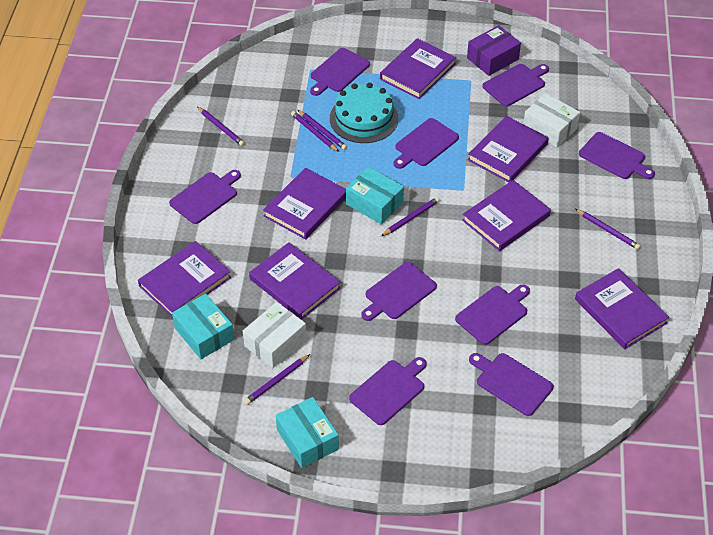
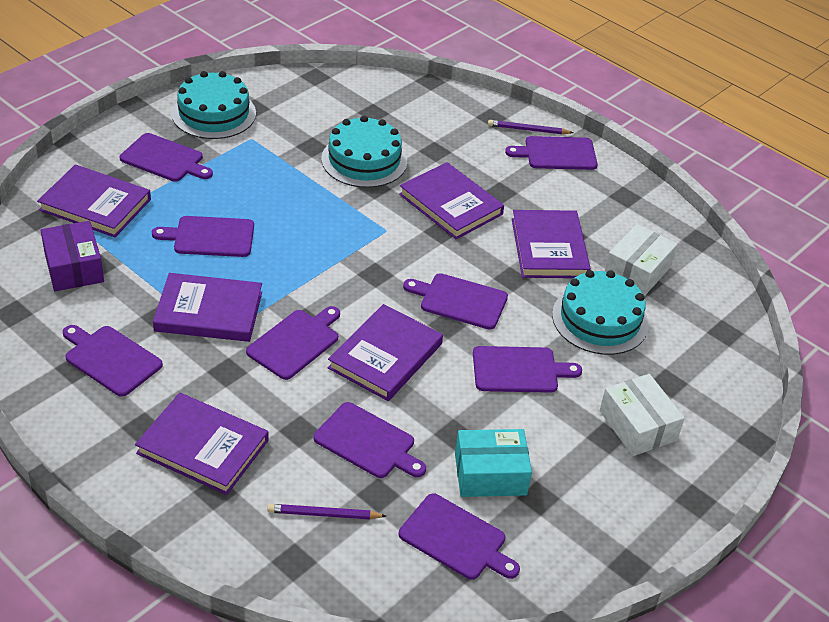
purple book: [138,241,231,318] [249,242,341,320] [263,168,346,240] [380,38,456,99] [462,180,551,251] [468,116,549,182] [575,268,669,349] = 7 -> [37,164,151,237] [135,393,269,495] [153,273,262,342] [328,304,443,401] [399,162,504,239] [512,210,591,278] = 6
purple pencil: [197,107,245,146] [244,354,310,405] [291,111,339,152] [298,110,347,150] [381,197,440,236] [575,209,641,250] = 6 -> [267,504,386,520] [488,120,574,134] = 2
turquoise box: [172,294,234,359] [276,397,339,468] [346,167,404,224] = 3 -> [455,429,532,497] = 1
turquoise cake: [330,83,399,143] = 1 -> [172,71,256,139] [321,116,407,188] [552,270,649,355] = 3

